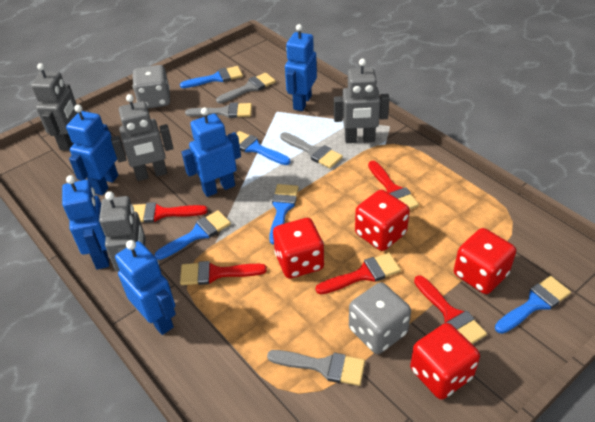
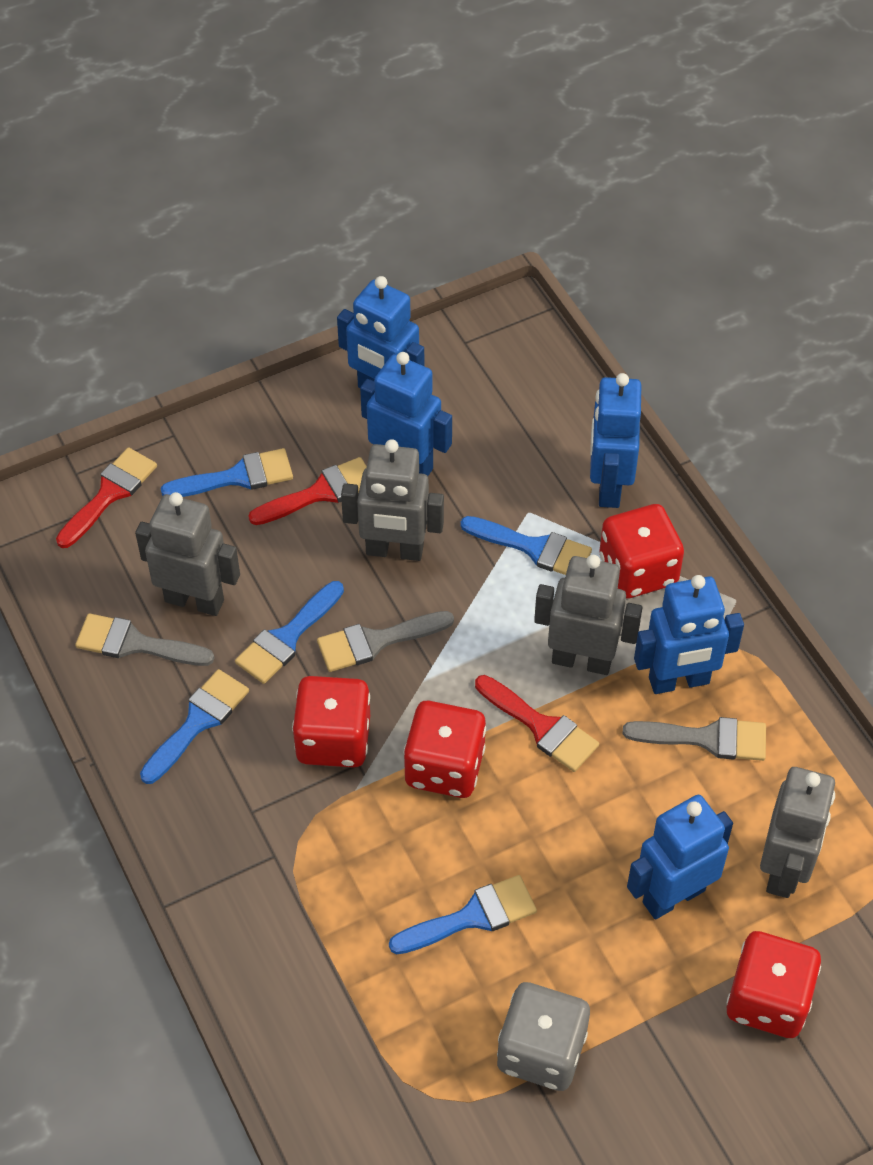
grey brush: [185,102,252,118] [216,73,276,103] [267,350,365,386] [280,132,343,168] = 4 -> [75,613,214,666] [317,611,454,672] [622,717,766,761] = 3
grey dice: [133,65,170,108] [349,282,411,354] = 2 -> [497,982,590,1091] = 1
red brush: [133,202,208,223] [180,261,267,285] [316,253,401,294] [368,161,419,209] [414,275,487,344] = 5 -> [56,447,157,548] [248,457,367,525] [475,675,599,772] = 3

